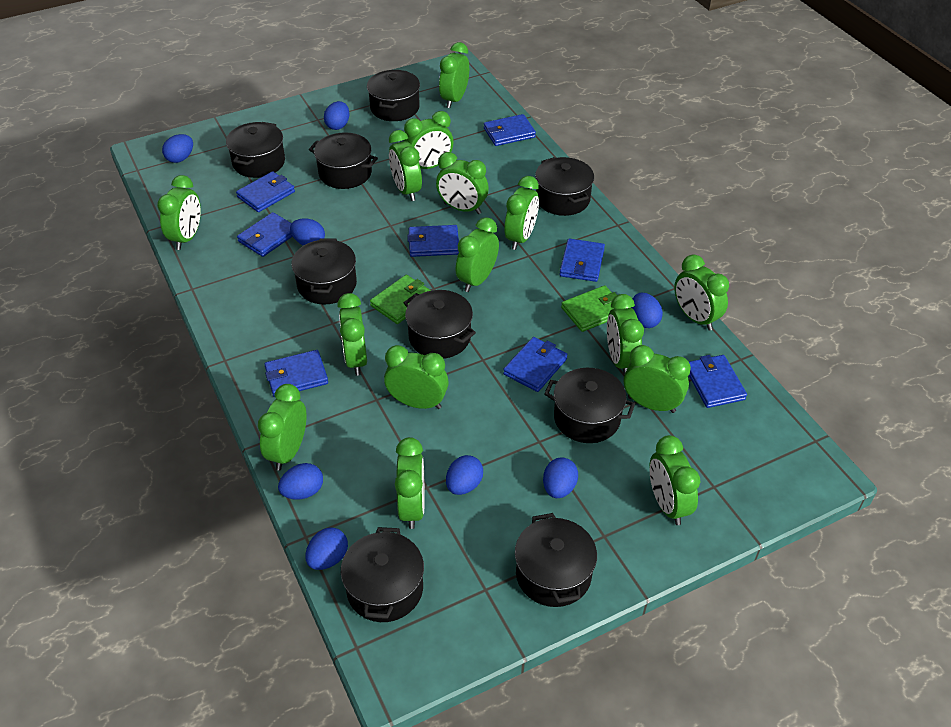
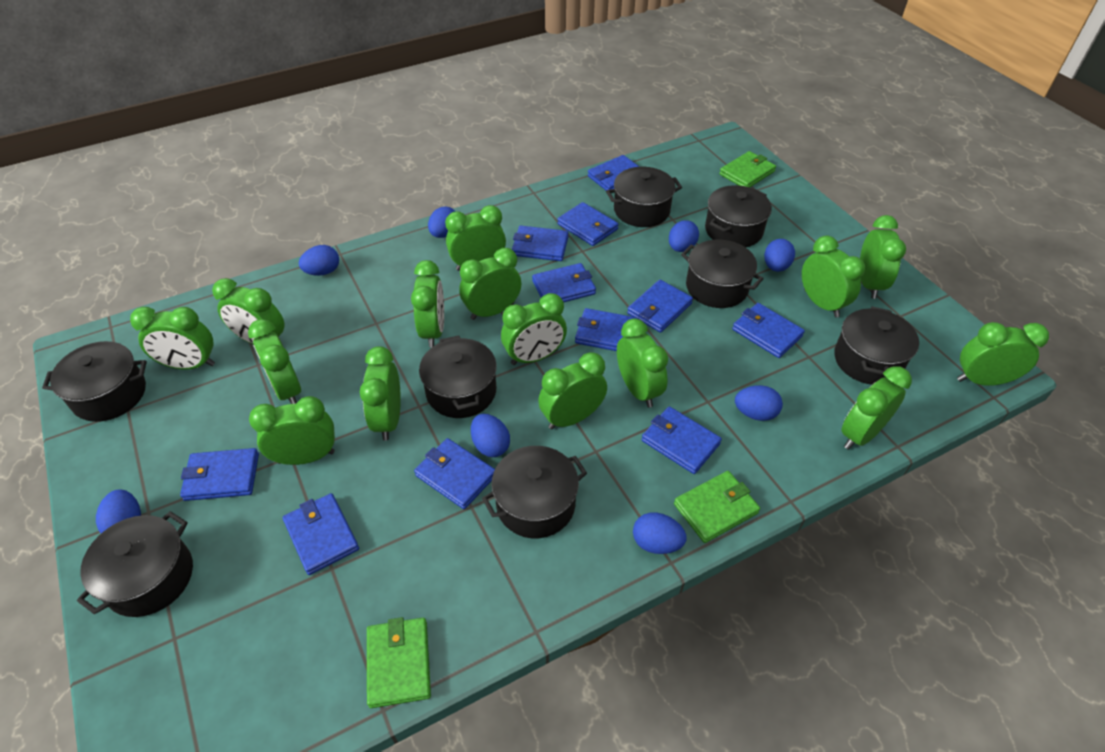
black pot: [226,122,285,178] [291,239,357,305] [309,132,378,189] [341,527,424,622] [367,70,420,121] [404,290,476,359] [515,513,597,607] [535,157,594,216] [544,368,635,443] = 9 -> [42,341,147,422] [77,511,193,617] [419,335,497,418] [482,446,587,538] [606,167,682,227] [681,240,764,308] [705,185,772,247] [834,306,919,385] = 8
blue wallet: [236,171,295,212] [237,212,293,257] [264,350,328,397] [407,225,459,257] [484,114,536,146] [503,337,568,392] [560,239,605,282] [689,355,747,408] = 8 -> [180,448,259,501] [283,493,359,575] [414,438,495,509] [512,226,569,261] [532,263,596,302] [557,202,619,246] [575,308,639,351] [588,155,639,190] [627,280,693,333] [642,406,722,474] [732,303,805,358] = 11
green wallet: [370,275,431,324] [561,285,617,332] = 2 -> [367,617,431,708] [674,471,760,543] [719,151,776,187] = 3

